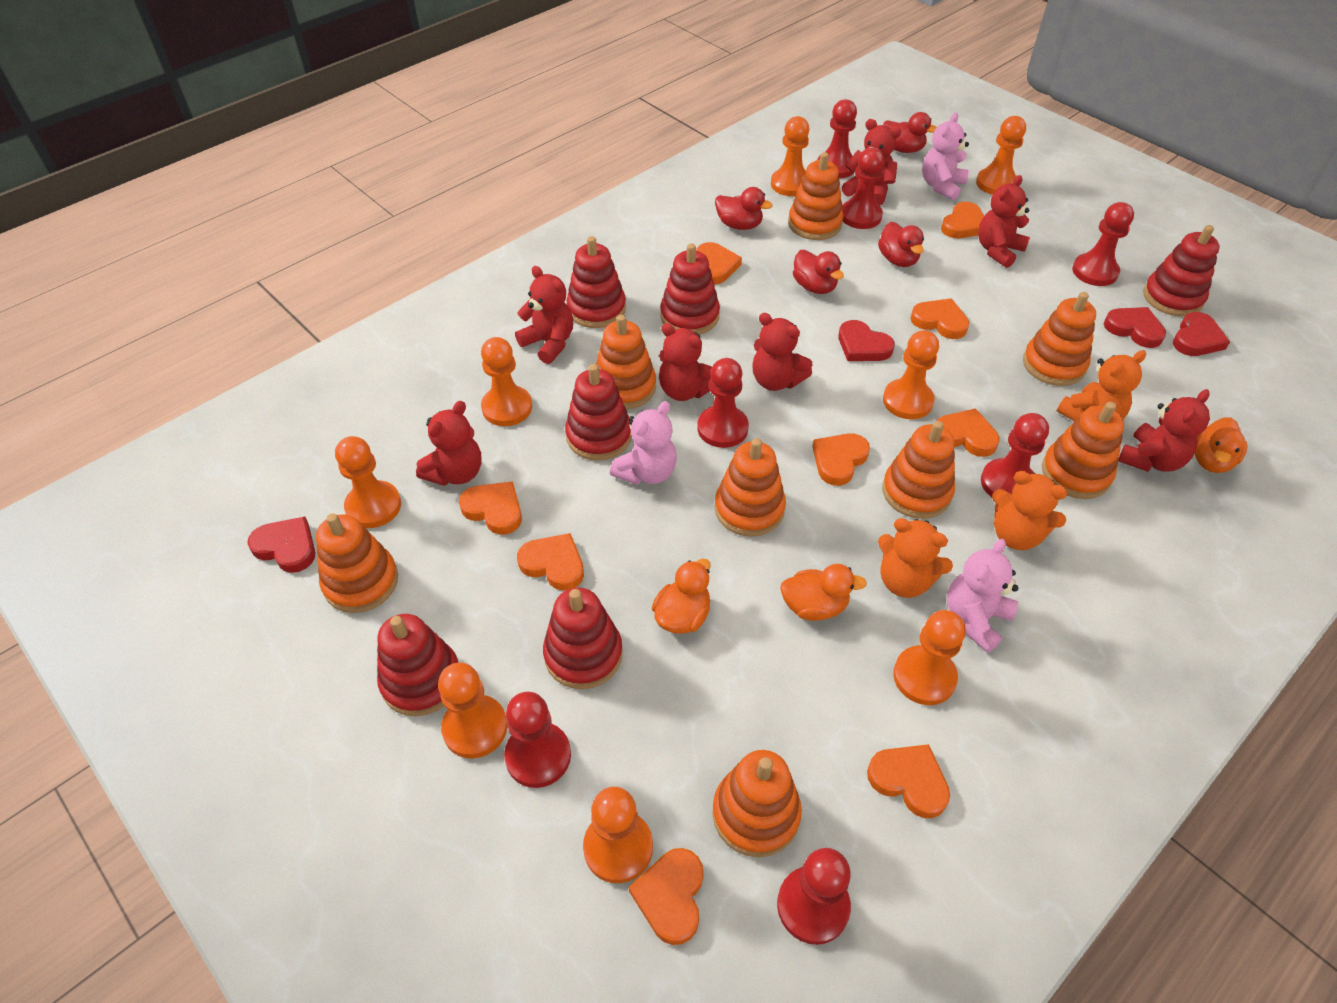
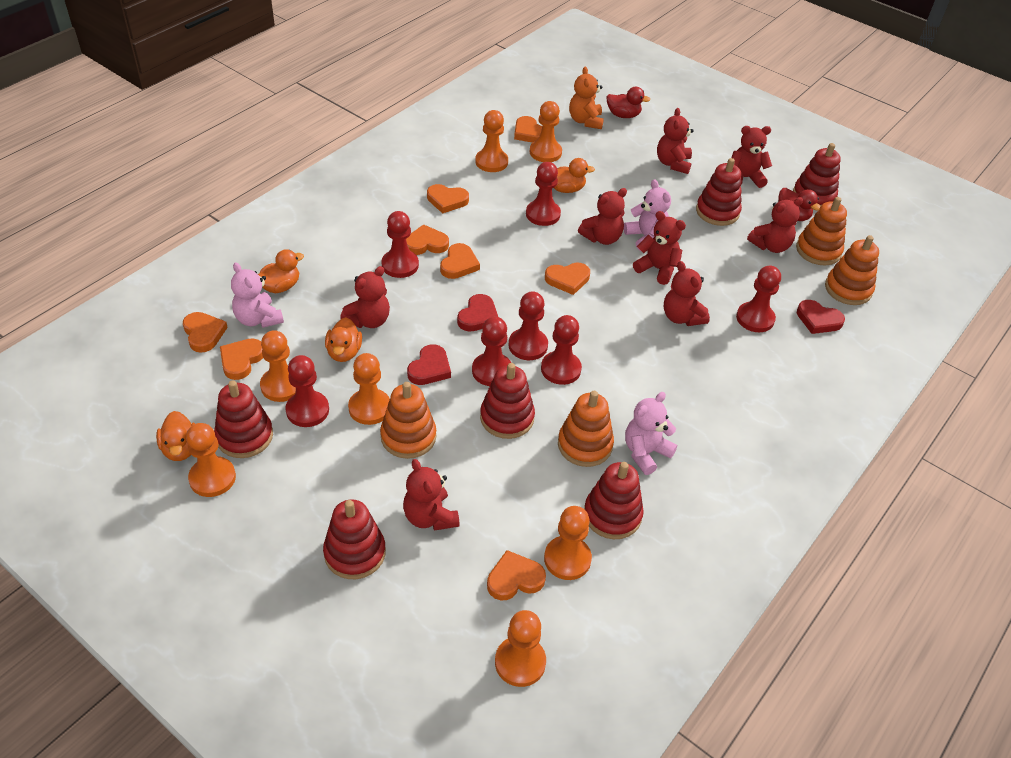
orange duck: [652,558,711,634] [780,564,867,621] [1195,418,1247,473] = 3 -> [156,411,195,461] [258,249,304,293] [325,317,362,362] [554,158,595,193] = 4
orange heart: [459,481,522,535] [517,533,584,591] [629,848,704,945] [696,242,742,285] [812,433,870,486] [867,744,950,818] [910,298,970,339] [937,408,1000,457] [941,202,984,238] = 9 -> [183,312,228,353] [220,338,263,380] [406,224,449,255] [427,184,469,213] [440,243,480,279] [487,550,546,600] [514,116,542,143] [545,263,590,295] = 8
orange pawn: [335,436,401,528] [438,662,508,759] [481,337,532,426] [583,787,653,883] [771,116,809,196] [883,330,939,419] [893,610,966,705] [976,116,1026,195] = 8 -> [186,423,236,497] [260,330,296,402] [348,353,390,425] [475,110,508,172] [495,610,546,687] [530,101,562,162] [544,506,592,580] = 7
orange stacking toy: [316,513,398,613] [596,315,656,409] [712,750,802,857] [715,438,786,537] [788,152,844,240] [882,421,955,519] [1023,292,1096,386] [1042,402,1124,499] = 8 -> [380,382,436,459] [558,391,614,467] [796,197,847,266] [825,235,879,305] = 4
orange teddy bear: [878,518,953,598] [992,471,1068,550] [1057,350,1146,421] = 3 -> [569,67,604,129] = 1
red duck: [715,187,773,230] [793,250,844,294] [878,222,924,267] [883,112,937,153] = 4 -> [606,87,650,118] [778,188,821,221] = 2
red heart: [247,517,316,573] [838,320,895,361] [1104,307,1166,348] [1173,312,1230,356] = 4 -> [407,344,451,385] [457,294,498,331] [797,300,845,334] = 3
red teddy bear: [416,401,482,486] [515,266,573,364] [659,323,712,401] [752,313,813,391] [842,119,901,206] [978,175,1030,268] [1118,389,1210,472] = 7 -> [340,266,390,328] [403,459,460,531] [578,188,627,245] [633,211,686,285] [657,108,694,174] [664,261,710,326] [731,126,772,188] [747,197,803,253] = 8

